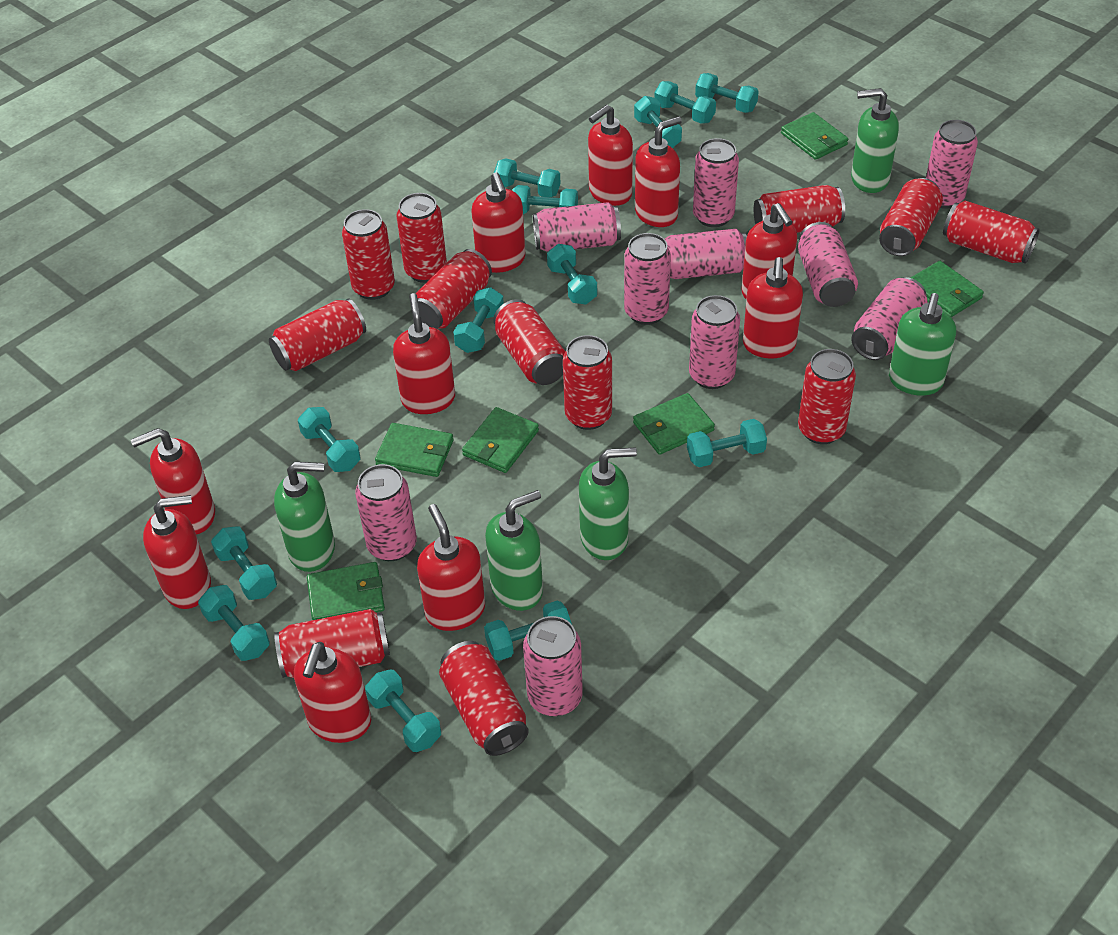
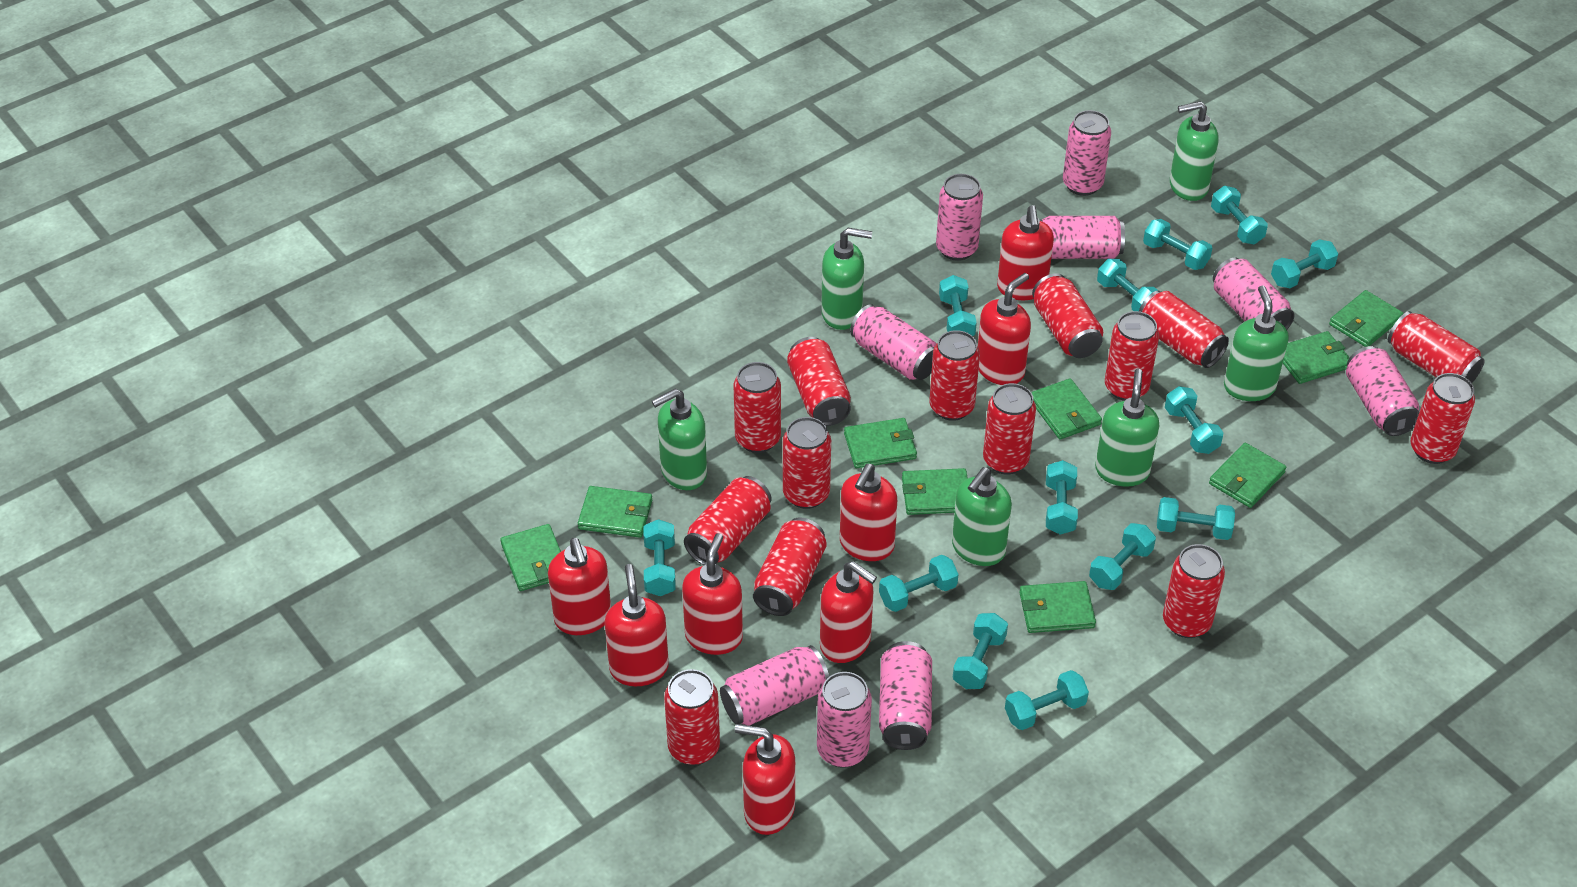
green soap dispenser: [274,462,335,572] [485,490,543,611] [579,447,637,560] [851,88,899,193] [889,293,956,396] = 5 -> [652,389,707,490] [821,228,872,330] [952,467,1012,566] [1095,369,1159,487] [1170,101,1218,201] [1224,285,1289,401] = 6
green wallet: [307,562,385,620] [375,423,454,477] [462,407,539,473] [633,393,715,455] [781,112,848,160] [911,261,984,317] = 6 -> [500,524,561,591] [578,486,652,538] [844,418,917,468] [902,468,968,515] [1019,581,1096,633] [1031,378,1102,439] [1209,443,1286,508] [1283,331,1350,384] [1329,290,1403,347] = 9
pink can: [355,464,417,561] [523,616,583,716] [533,202,621,252] [624,233,671,325] [665,229,747,279] [689,295,740,389] [693,138,739,227] [798,222,858,307] [851,277,927,360] [926,120,978,209] = 10 -> [720,645,829,726] [817,672,872,768] [850,304,936,380] [879,641,932,750] [936,174,983,261] [1039,216,1125,259] [1063,110,1111,196] [1213,258,1294,330] [1346,346,1419,436] = 9
red can: [269,299,366,371] [274,609,390,678] [342,209,395,300] [397,193,447,283] [415,249,492,329] [439,641,529,756] [493,299,565,385] [563,335,612,430] [754,185,845,233] [798,349,856,444] [879,178,943,256] [943,201,1040,264] = 12 -> [664,669,720,765] [684,476,771,565] [733,362,781,453] [753,518,827,616] [783,417,831,509] [787,337,851,426] [930,330,980,421] [983,383,1036,475] [1032,273,1103,358] [1105,311,1159,401] [1139,291,1229,368] [1163,544,1225,638] [1388,311,1485,383] [1411,373,1475,464] = 14
red soap dispenser: [131,428,215,535] [143,495,211,609] [294,642,371,743] [393,293,455,414] [417,504,485,631] [471,173,525,273] [588,104,633,206] [635,116,682,227] [742,203,797,299] [743,257,803,358] = 10 -> [548,538,611,635] [605,564,669,686] [682,533,743,655] [735,724,795,835] [820,561,877,663] [840,464,897,561] [978,273,1031,385] [997,205,1054,300] = 8

